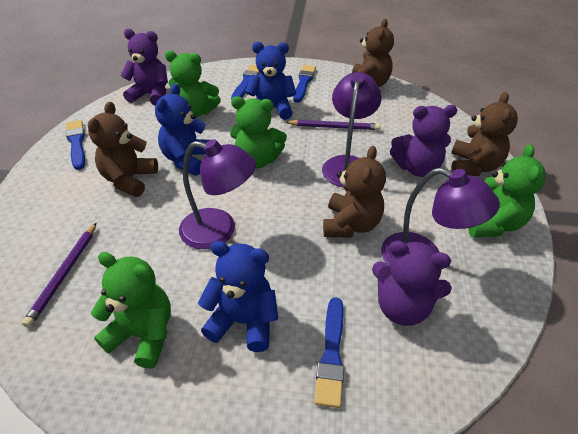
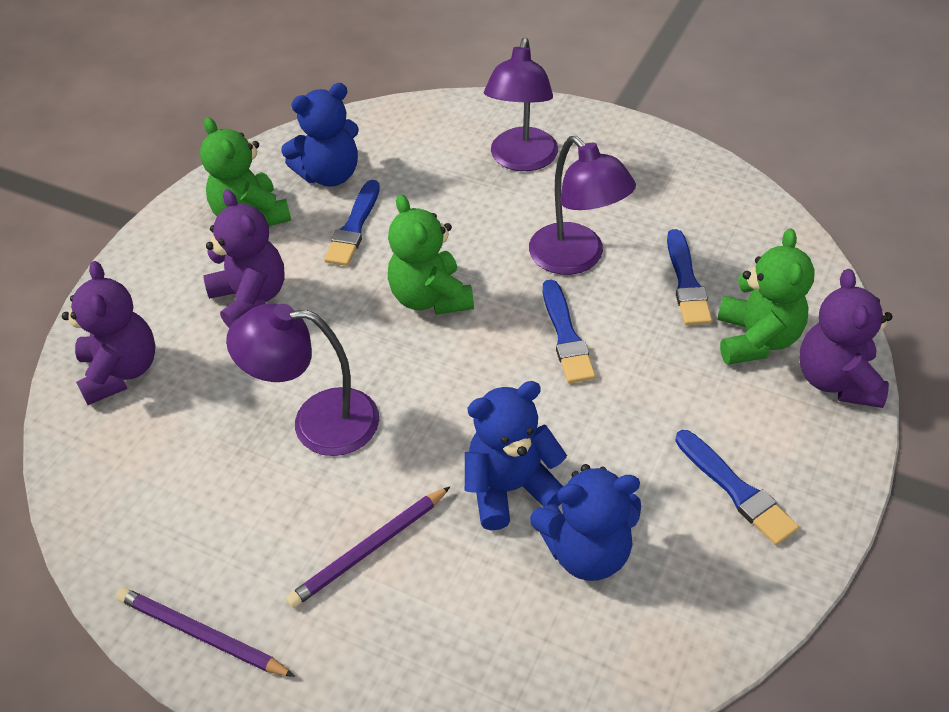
brown teddy bear: [88,102,158,197] [323,146,386,237] [352,19,394,87] [451,92,518,176] = 4 -> none = 0
green teddy bear: [91,252,171,369] [165,50,221,118] [230,96,287,169] [468,144,546,237] = 4 -> [200,117,291,226] [388,194,474,315] [717,229,815,364] = 3

